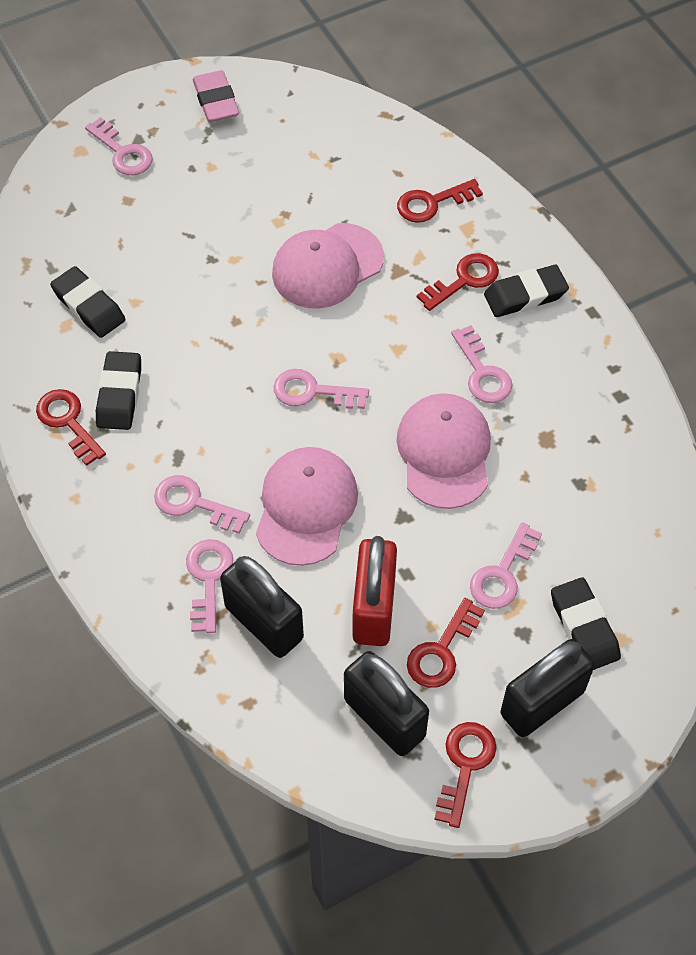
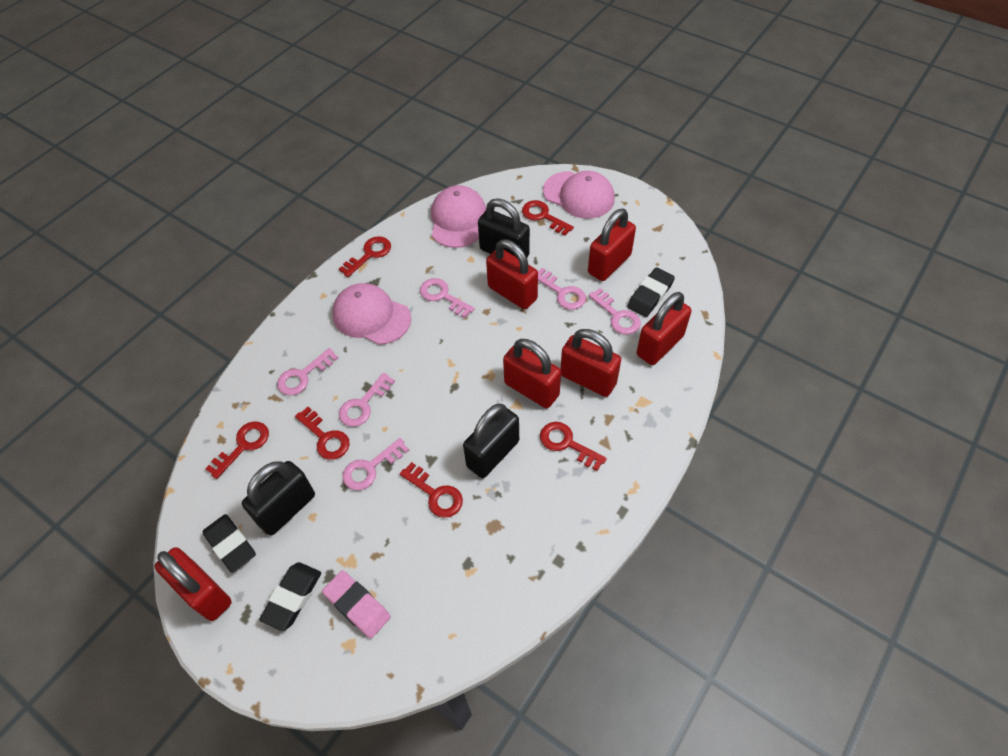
black eraser: [50,266,125,338] [96,351,141,430] [484,265,569,317] [551,577,621,670] = 4 -> [203,514,256,573] [259,562,321,631] [627,268,675,317] = 3
red key: [36,389,106,466] [397,179,483,223] [407,598,485,688] [417,253,499,311] [434,722,497,828] = 5 -> [205,422,269,479] [295,407,350,460] [339,236,391,277] [400,462,463,518] [522,200,574,236] [540,422,607,471] = 6
red padlock: [352,536,397,646] = 1 -> [155,547,232,621] [486,240,538,309] [503,339,561,408] [561,329,621,397] [588,209,636,281] [637,292,692,365] = 6

